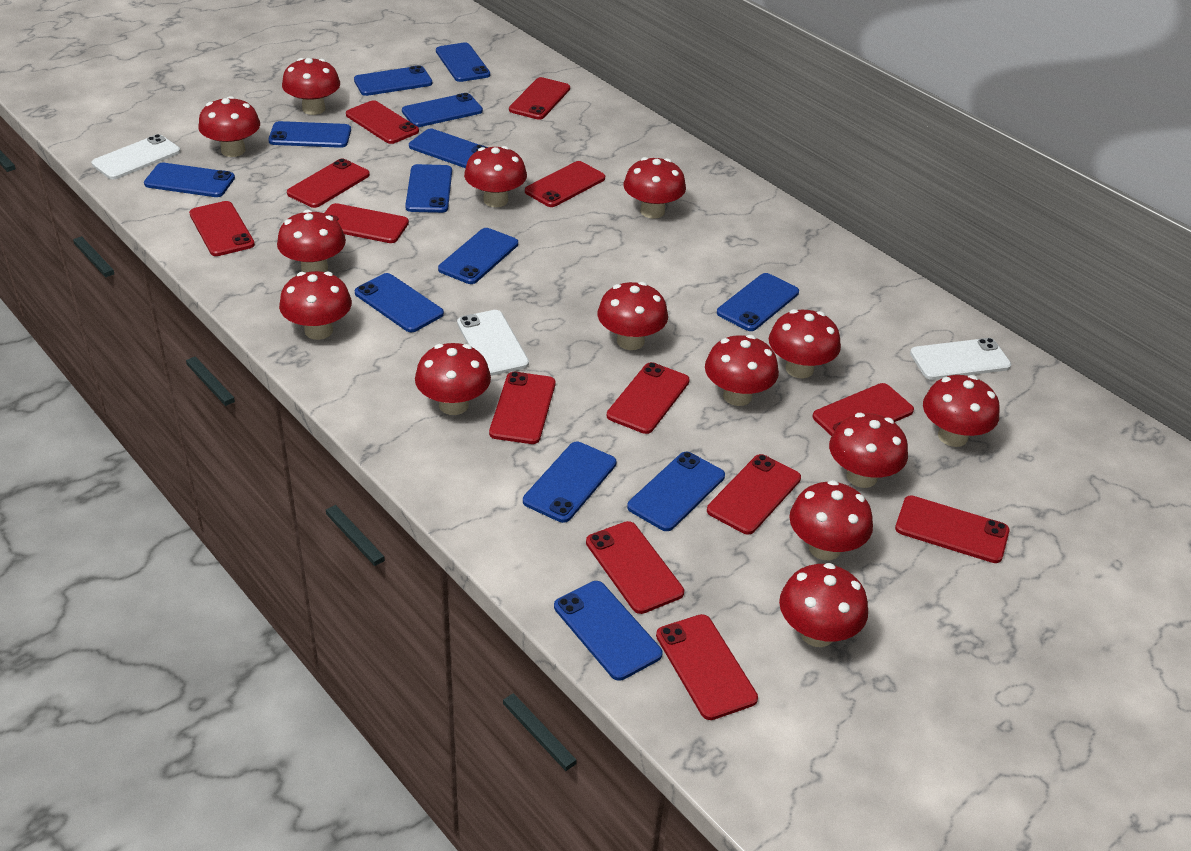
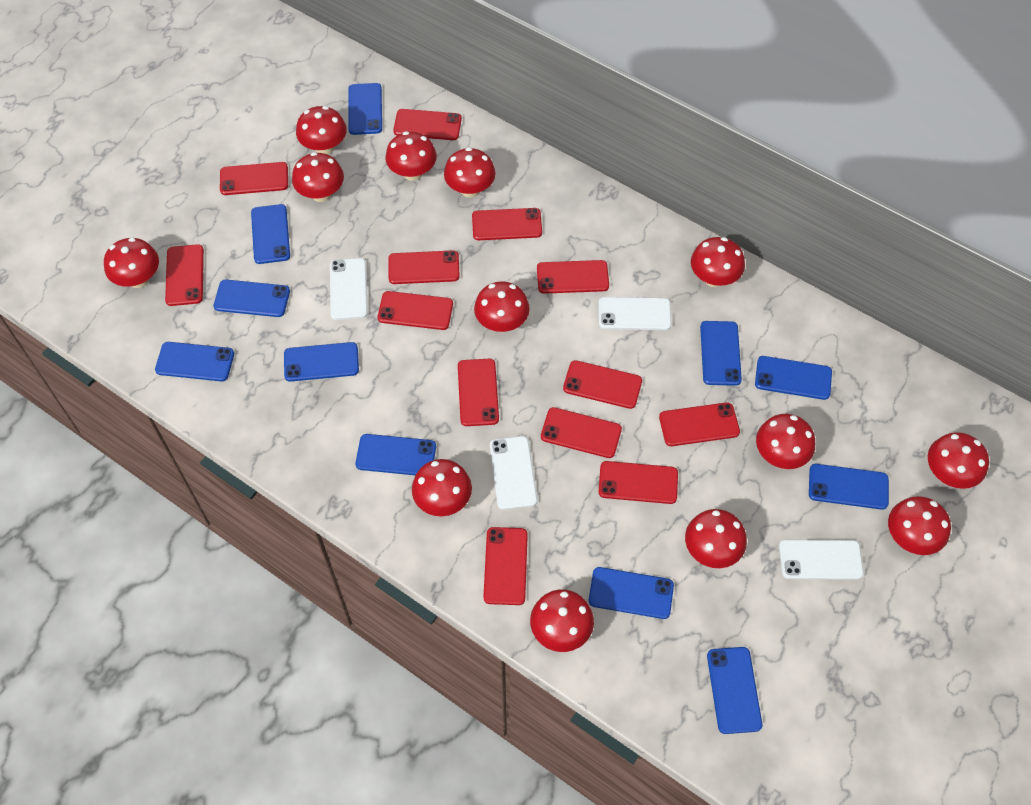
blue phone: [144,163,235,197] [268,121,351,148] [354,65,432,96] [355,273,444,332] [402,93,483,127] [405,164,452,213] [409,129,488,168] [436,42,490,82] [438,228,518,284] [523,442,617,523] [554,581,663,681] [627,452,725,531] [717,273,799,331] = 13 -> [155,342,234,381] [214,280,290,317] [251,204,290,264] [284,342,359,382] [348,83,382,135] [356,434,436,475] [589,567,674,619] [700,321,742,386] [707,647,762,734] [755,356,832,400] [809,464,889,510] = 11
red mushroom: [198,96,260,157] [277,210,346,272] [279,271,352,340] [282,58,340,115] [415,343,491,415] [464,146,527,207] [597,282,668,350] [624,157,686,219] [705,335,779,406] [769,309,841,378] [779,563,868,647] [789,480,873,560] [829,413,908,488] [923,375,999,447] = 14 -> [104,238,159,288] [292,152,344,202] [296,106,347,155] [385,131,437,181] [412,459,472,516] [444,147,496,198] [474,281,530,332] [530,589,594,652] [685,509,747,568] [691,237,745,287] [756,414,815,469] [888,496,951,555] [928,432,989,489] = 13
white phone: [92,134,181,180] [457,310,529,376] [910,338,1011,380] = 3 -> [330,258,368,320] [490,436,537,510] [598,297,671,330] [779,540,864,580] = 4

